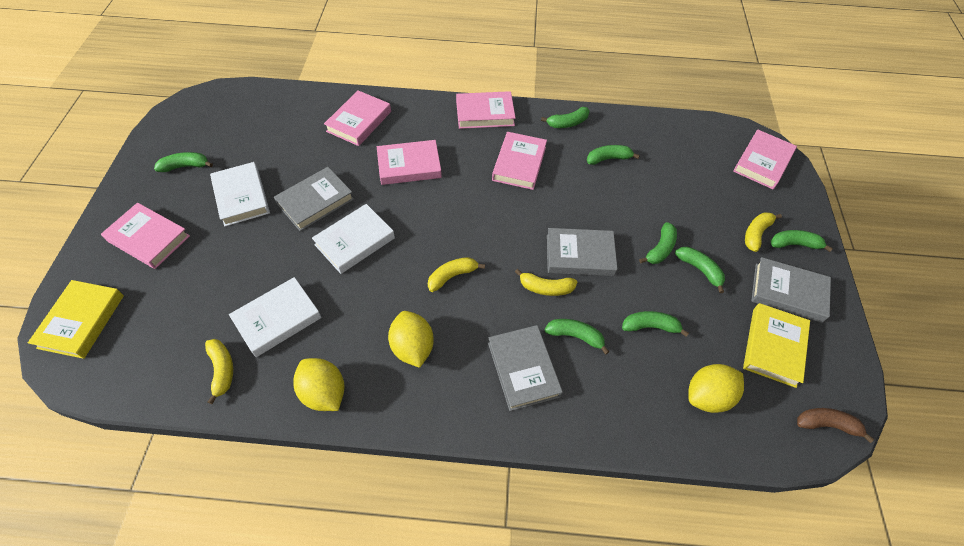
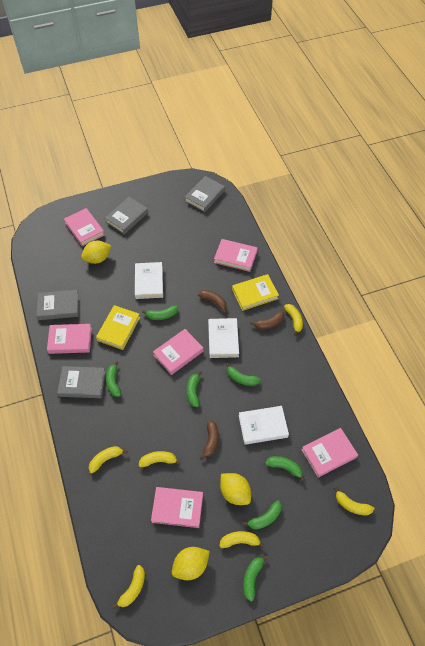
brown banana: [797,408,874,443] = 1 -> [198,290,227,314] [200,420,219,459] [250,311,284,329] = 3
green banana: [154,152,213,172] [541,107,590,128] [545,319,609,355] [587,145,640,165] [622,311,689,337] [639,222,677,264] [675,247,725,293] [771,230,833,252] = 8 -> [106,361,121,397] [142,305,178,320] [187,371,202,407] [226,363,261,386] [243,500,282,530] [243,555,268,601] [265,456,305,482] = 7
yellow banana: [205,339,233,404] [428,257,485,292] [515,269,577,296] [745,212,782,252] = 4 -> [89,446,127,473] [112,565,145,609] [139,451,181,467] [219,531,265,548] [284,304,303,336] [334,487,374,515] = 6

